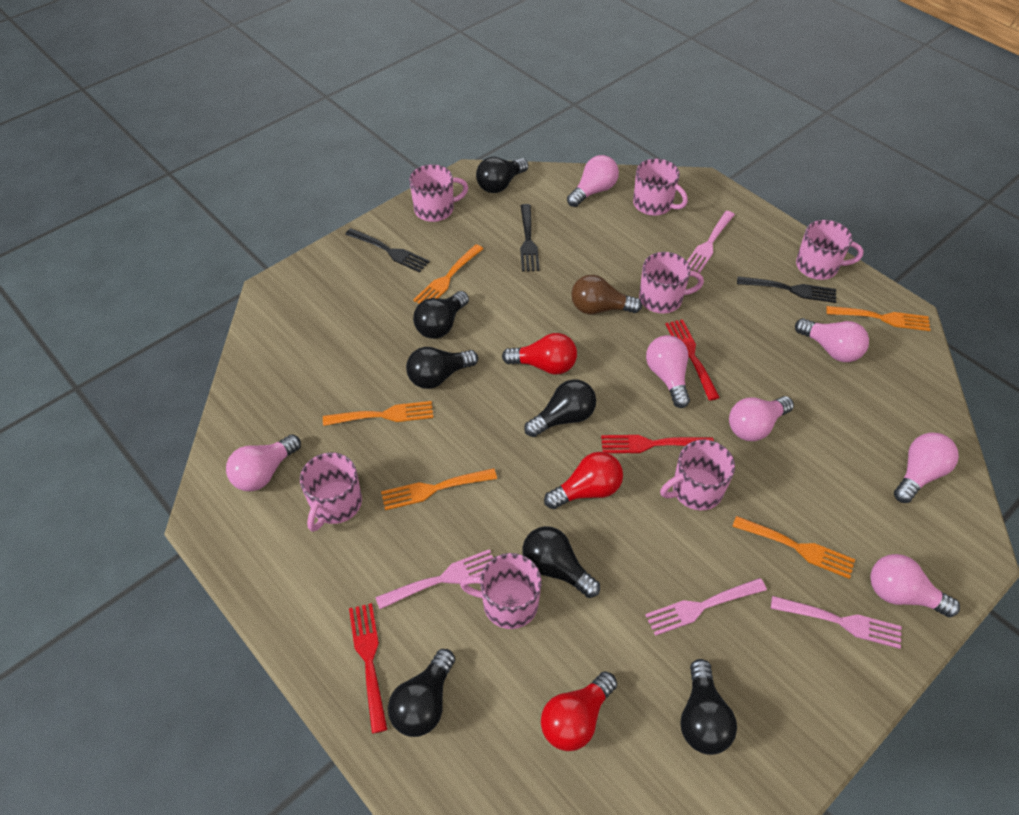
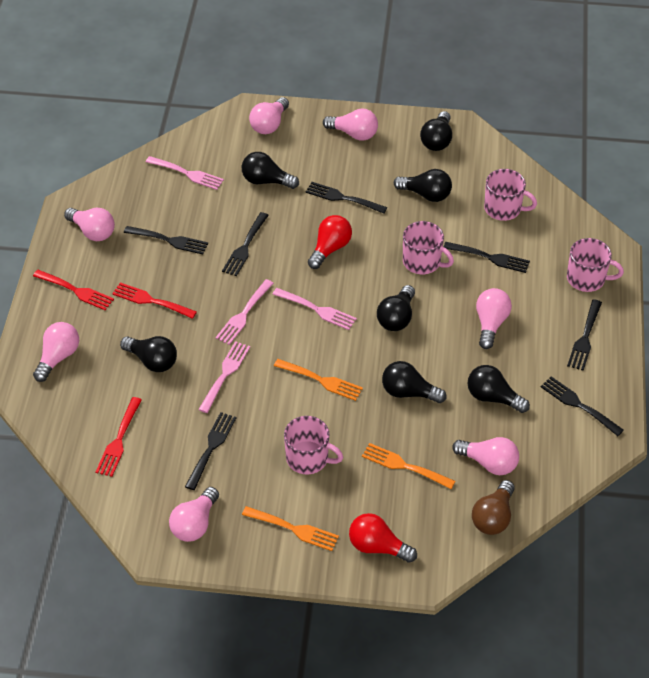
black fork: [345,228,430,272] [520,204,540,272] [737,276,836,303] = 3 -> [124,226,208,255] [185,412,236,490] [222,212,269,276] [306,182,387,214] [444,242,530,273] [541,376,624,436] [567,299,602,371] = 7
orange fork: [323,401,433,426] [381,468,497,510] [413,244,483,304] [732,516,855,579] [826,306,930,331] = 5 -> [242,506,339,551] [274,359,363,401] [362,443,455,489] = 3
pink mug: [300,452,362,532] [409,164,468,222] [460,553,542,629] [633,158,688,216] [639,252,704,313] [660,440,735,511] [796,220,864,280] = 7 -> [284,416,343,474] [403,221,454,274] [484,169,537,221] [567,238,624,292] = 4
red light bulb: [502,333,577,375] [541,671,617,751] [544,452,623,509] = 3 -> [308,215,352,269] [349,513,417,563] = 2

